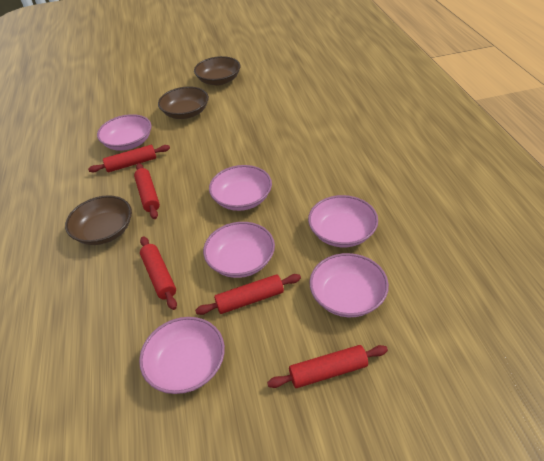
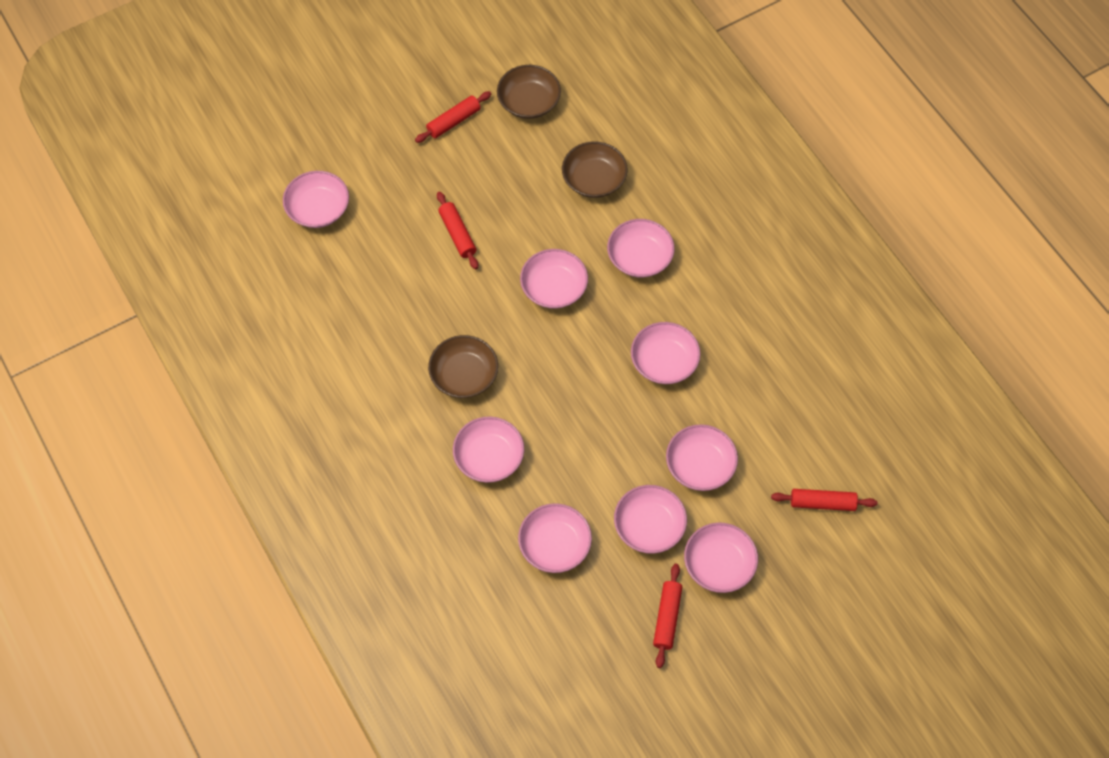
pink bowl: [97,114,152,151] [139,317,225,394] [203,222,275,278] [209,165,272,211] [308,195,378,247] [309,253,389,317] = 6 -> [283,171,349,228] [453,416,524,483] [518,503,592,573] [520,249,588,309] [607,219,675,278] [614,485,687,554] [631,322,701,384] [666,424,738,491] [684,523,758,593] = 9
red rolling pin: [88,145,170,172] [134,163,160,219] [140,236,177,310] [195,274,301,315] [267,345,388,388] = 5 -> [415,91,491,143] [437,191,478,269] [653,564,682,668] [771,489,877,511] = 4

